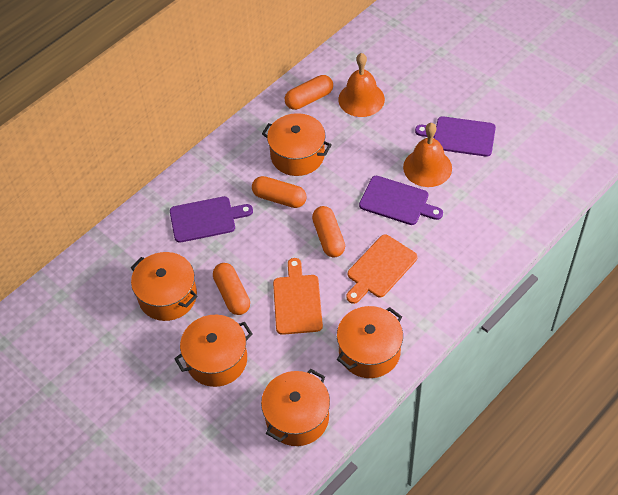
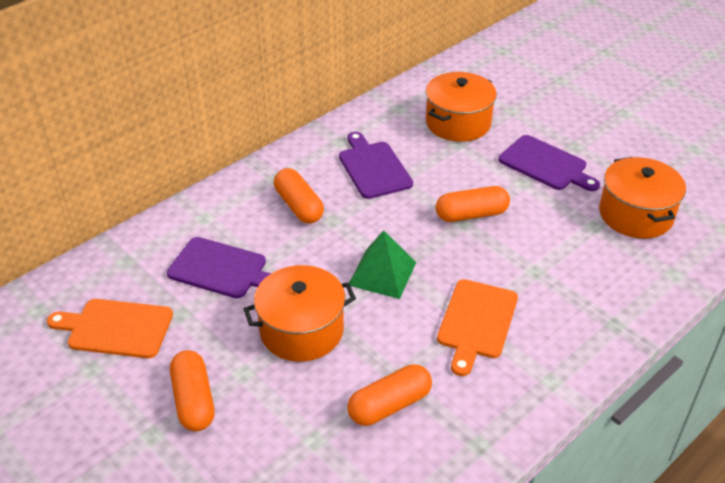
green pyramid: none = 0 -> [349,230,416,299] = 1
orange bell: [338,53,385,117] [403,123,452,187] = 2 -> none = 0
orange pot: [131,252,197,321] [174,315,253,387] [261,369,330,446] [262,113,332,176] [337,306,403,378] = 5 -> [244,265,356,362] [426,72,497,142] [599,157,686,239] = 3

